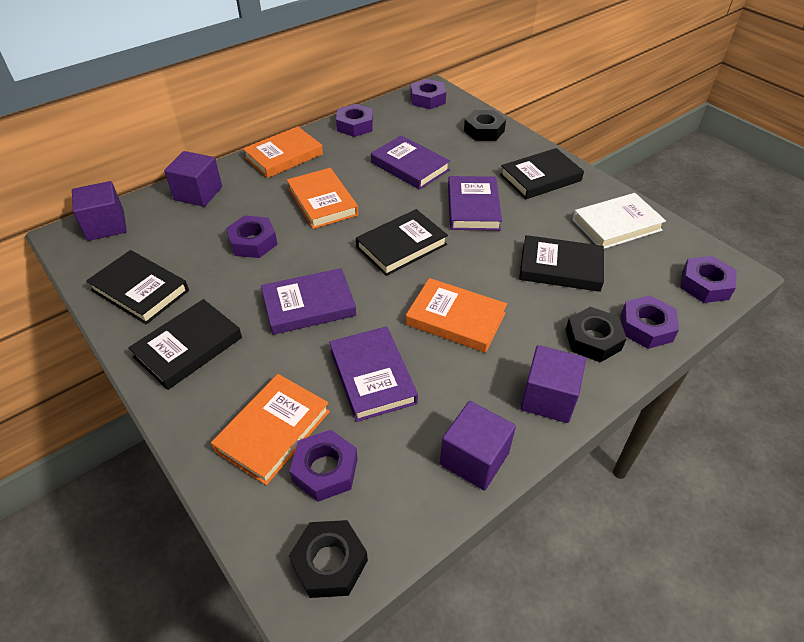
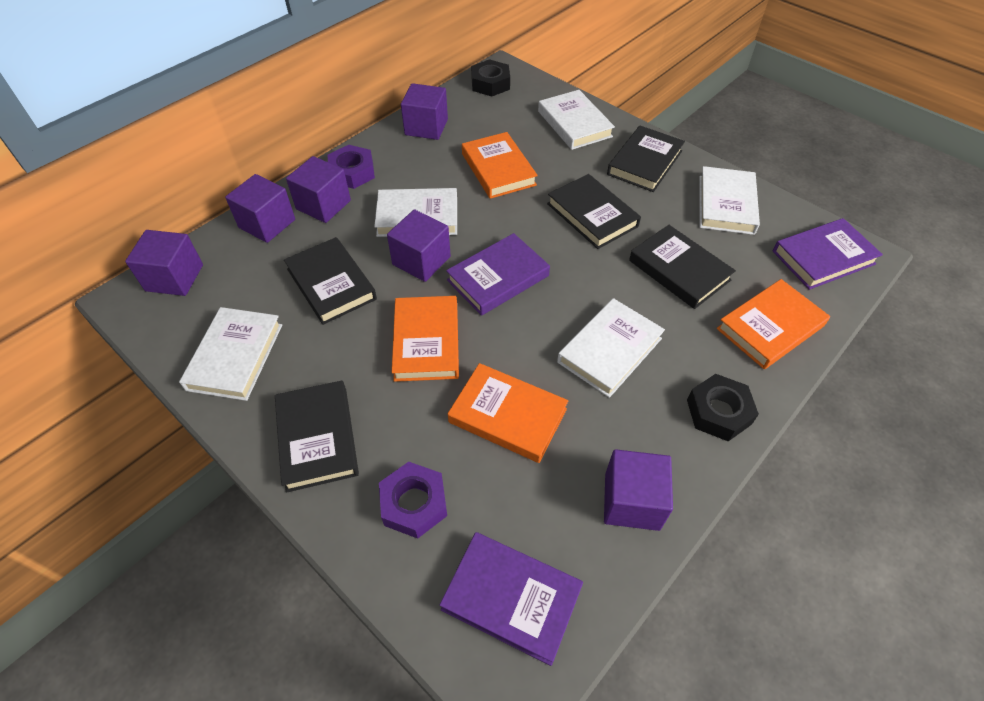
black nut: [289,520,368,598] [464,110,506,141] [565,307,627,363] = 3 -> [471,59,510,96] [687,374,759,441] = 2
purple book: [261,268,356,335] [329,326,418,422] [371,135,450,190] [448,176,502,231] = 4 -> [440,532,583,666] [446,233,550,316] [773,218,883,290] = 3
purple cube: [72,181,127,241] [164,151,222,207] [440,401,516,491] [520,345,586,423] = 4 -> [125,230,203,296] [225,174,295,243] [286,156,351,223] [387,209,451,282] [401,83,448,140] [604,449,673,531] = 6
purple nut: [226,216,278,258] [290,430,358,502] [336,104,373,137] [410,79,446,109] [621,295,679,349] [680,256,737,303] = 6 -> [328,145,375,189] [379,462,447,539] = 2
white book: [572,193,666,249] = 1 -> [179,307,282,401] [374,188,457,237] [538,90,615,150] [557,298,665,398] [699,166,760,235] = 5

